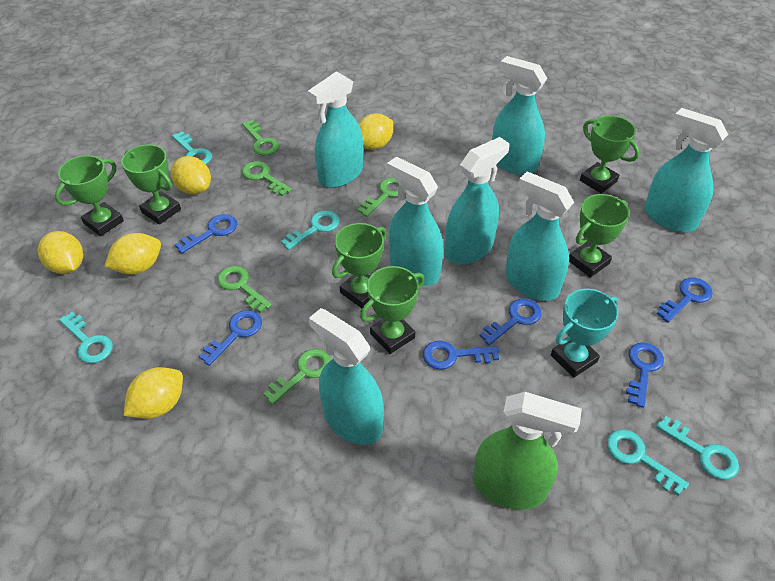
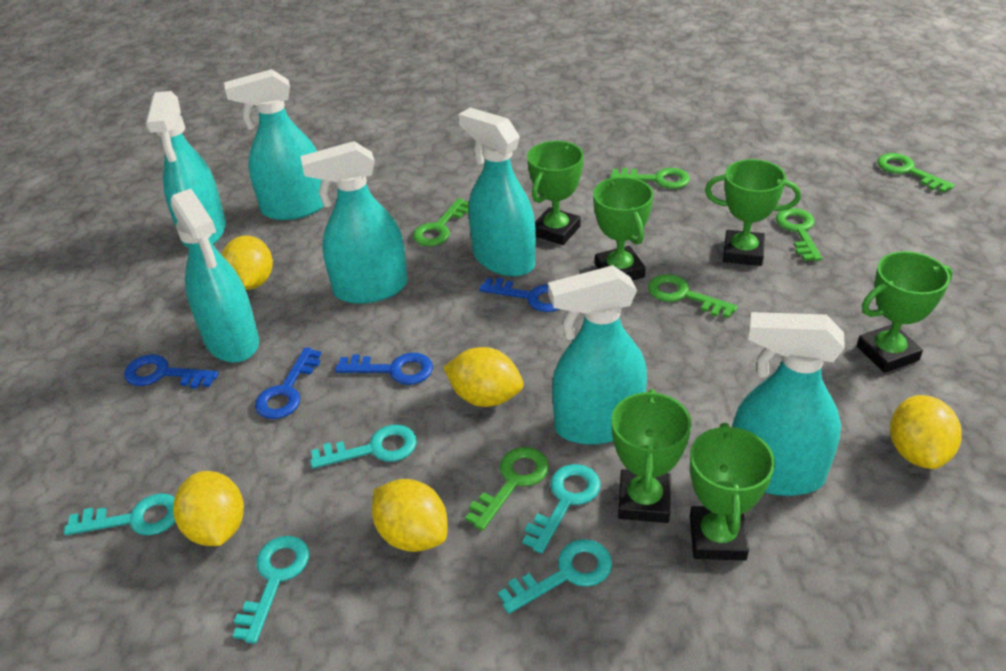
blue key: [175,214,237,254] [199,310,262,366] [423,341,499,370] [480,299,541,345] [626,342,664,408] [657,277,713,323] = 6 -> [124,354,219,389] [255,347,321,419] [335,353,433,385] [479,278,560,312] = 4
green key: [217,266,272,313] [242,120,279,156] [242,161,292,196] [263,349,331,405] [358,177,405,217] = 5 -> [413,198,469,246] [465,447,549,531] [610,168,690,189] [648,274,738,318] [776,208,822,261] [877,153,955,193] = 6
green spray bottle: [473,392,582,510] = 1 -> none = 0
turquoise trophy: [551,289,619,378] = 1 -> none = 0

